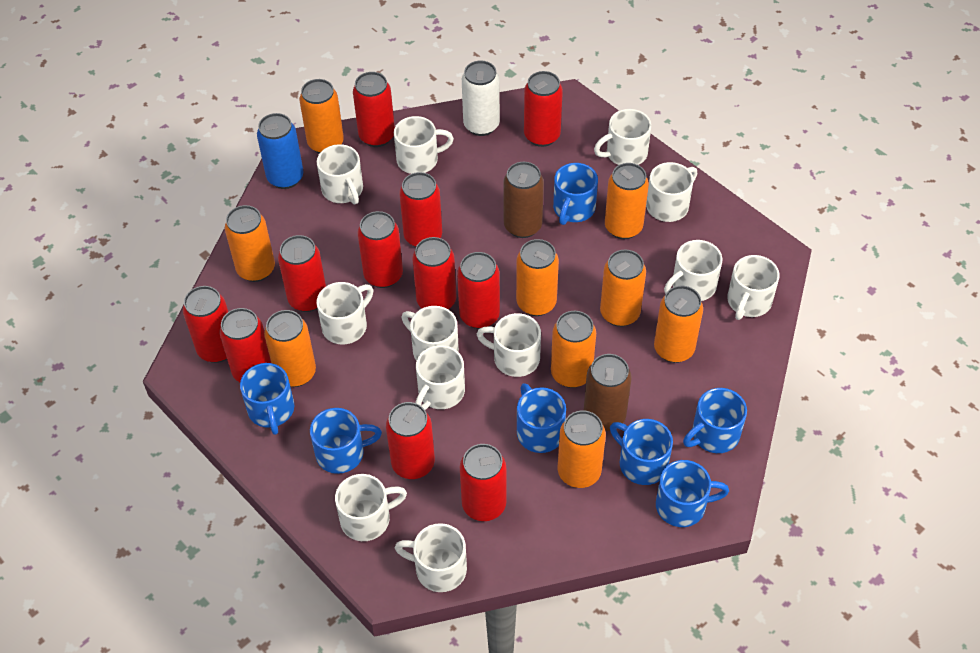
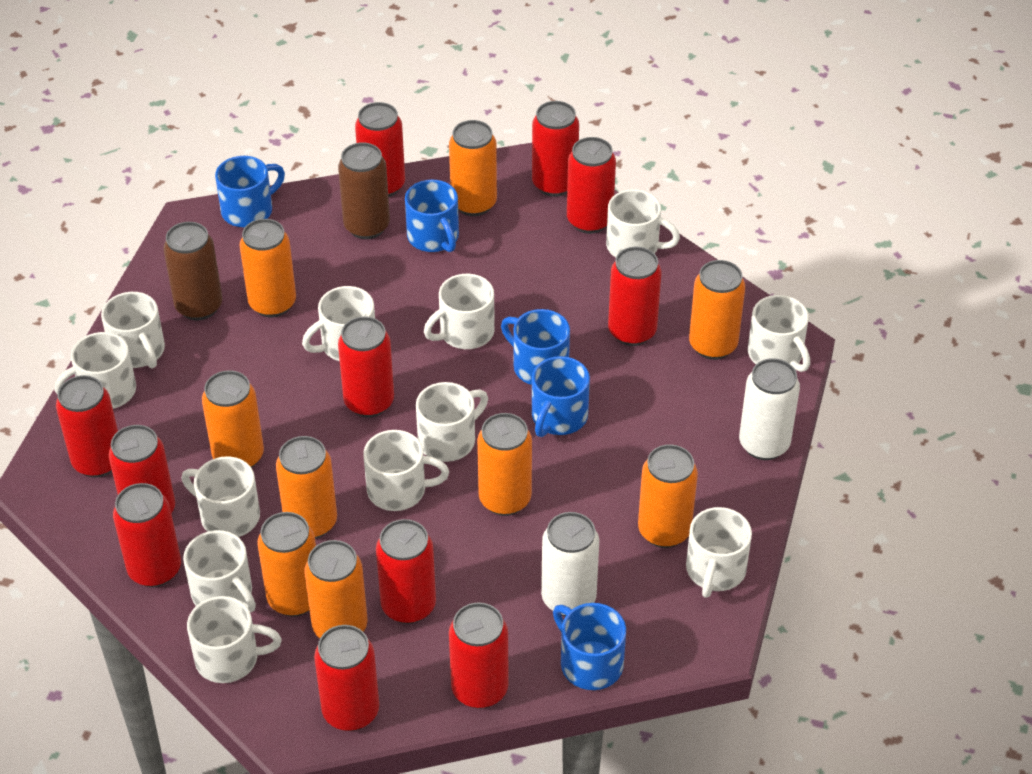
blue can: [257,113,303,189] = 1 -> none = 0
blue mug: [240,363,294,435] [310,408,382,474] [517,383,566,453] [553,163,598,225] [610,419,673,485] [656,460,729,527] [683,388,747,453] = 7 -> [215,156,285,227] [405,180,459,252] [501,309,570,385] [532,356,590,437] [553,603,626,690] = 5
white can: [462,60,500,136] = 1 -> [541,512,599,616] [739,358,800,460] = 2

